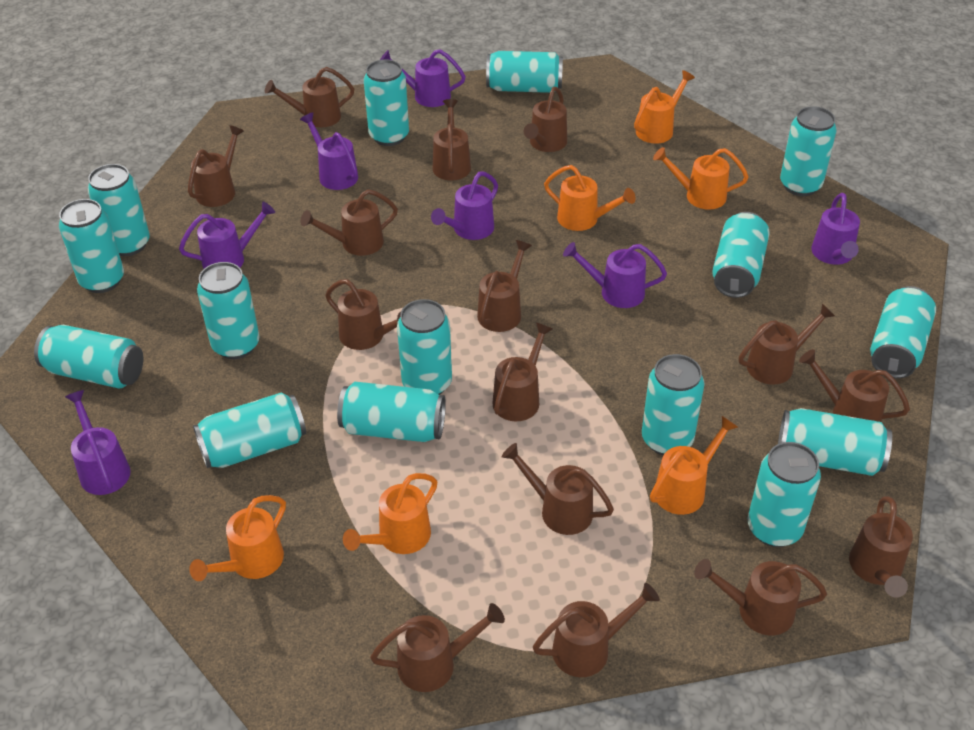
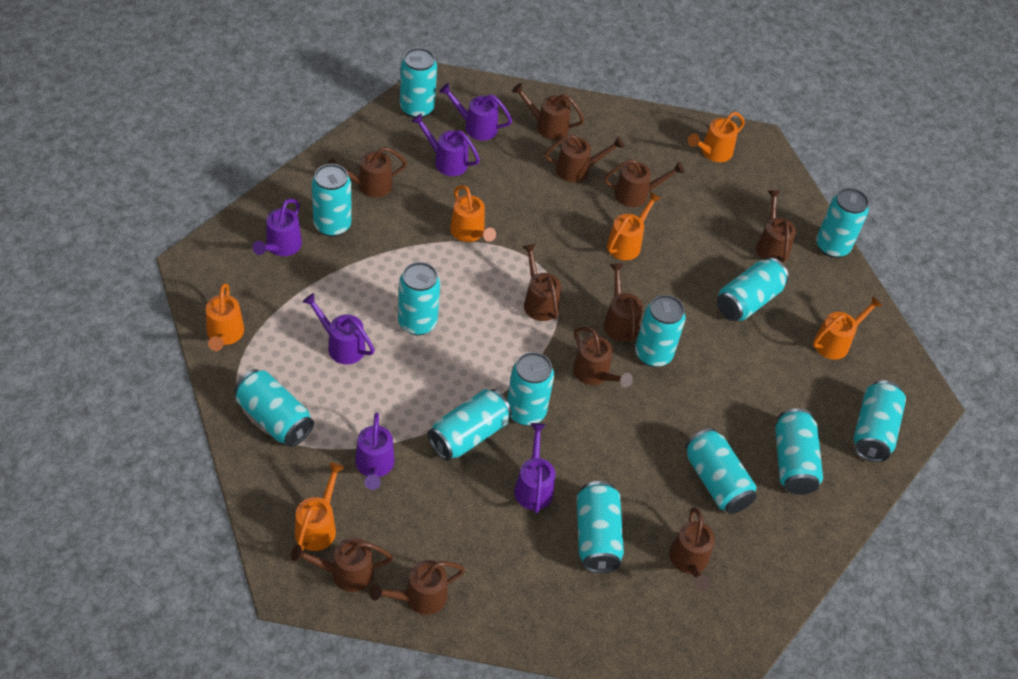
brown watering can: [188,125,244,207] [265,67,354,127] [300,189,398,256] [325,279,401,350] [370,603,505,692] [433,99,471,181] [477,240,532,332] [492,323,552,421] [502,443,614,535] [524,87,567,152] [533,583,660,677] [694,559,827,635] [739,303,835,385] [799,349,910,422] [849,496,913,597] = 15 -> [291,538,393,592] [328,147,407,198] [369,560,465,615] [512,83,584,140] [522,244,561,321] [545,134,624,183] [573,327,633,388] [604,159,684,207] [604,263,643,342] [669,507,715,591] [756,190,796,263] = 11
purple watering can: [65,390,131,495] [179,201,275,268] [300,112,358,190] [380,49,466,107] [431,172,498,240] [563,242,667,308] [811,193,860,265] = 7 -> [252,199,302,256] [302,293,375,365] [355,413,395,490] [411,113,480,176] [439,83,512,141] [514,423,555,513] = 6
turquoise can: [34,325,143,389] [59,199,124,293] [88,164,150,256] [193,392,306,468] [197,262,259,359] [337,382,446,442] [364,59,409,146] [397,299,452,395] [486,51,563,93] [642,354,705,455] [712,212,770,298] [748,442,821,547] [778,408,892,476] [780,106,836,196] [870,286,936,379] = 15 -> [234,369,314,447] [312,164,352,237] [398,262,440,335] [400,48,437,118] [428,389,512,460] [507,352,554,426] [577,481,624,573] [635,295,686,367] [685,428,757,514] [717,258,789,321] [775,408,823,495] [816,188,869,258] [853,380,906,462] = 13

